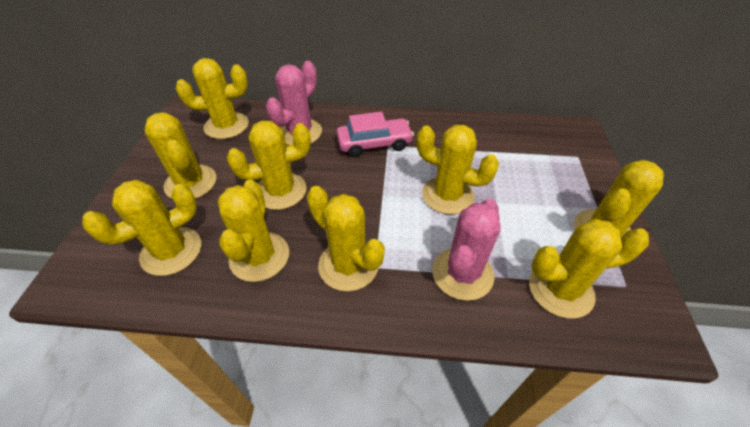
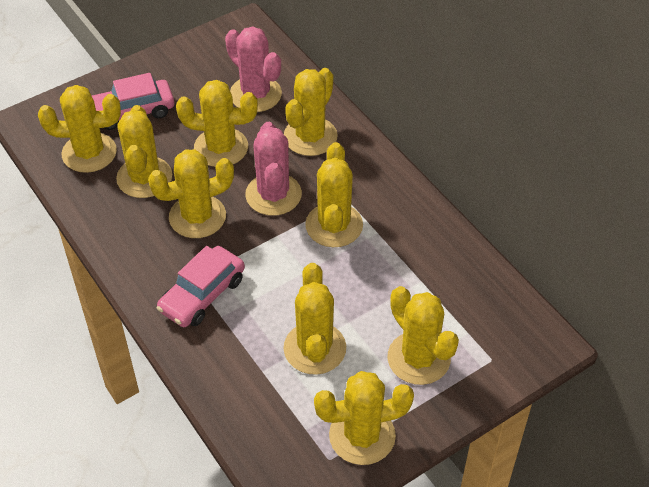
pink car: [337,112,414,157] = 1 -> [92,73,174,130] [157,246,245,327] = 2

